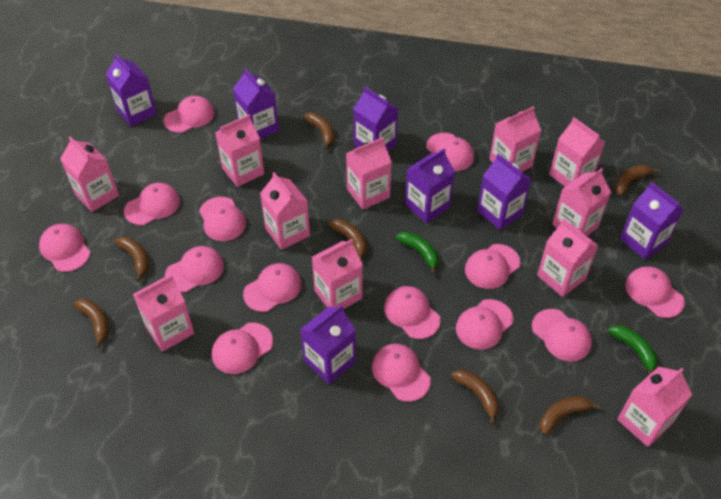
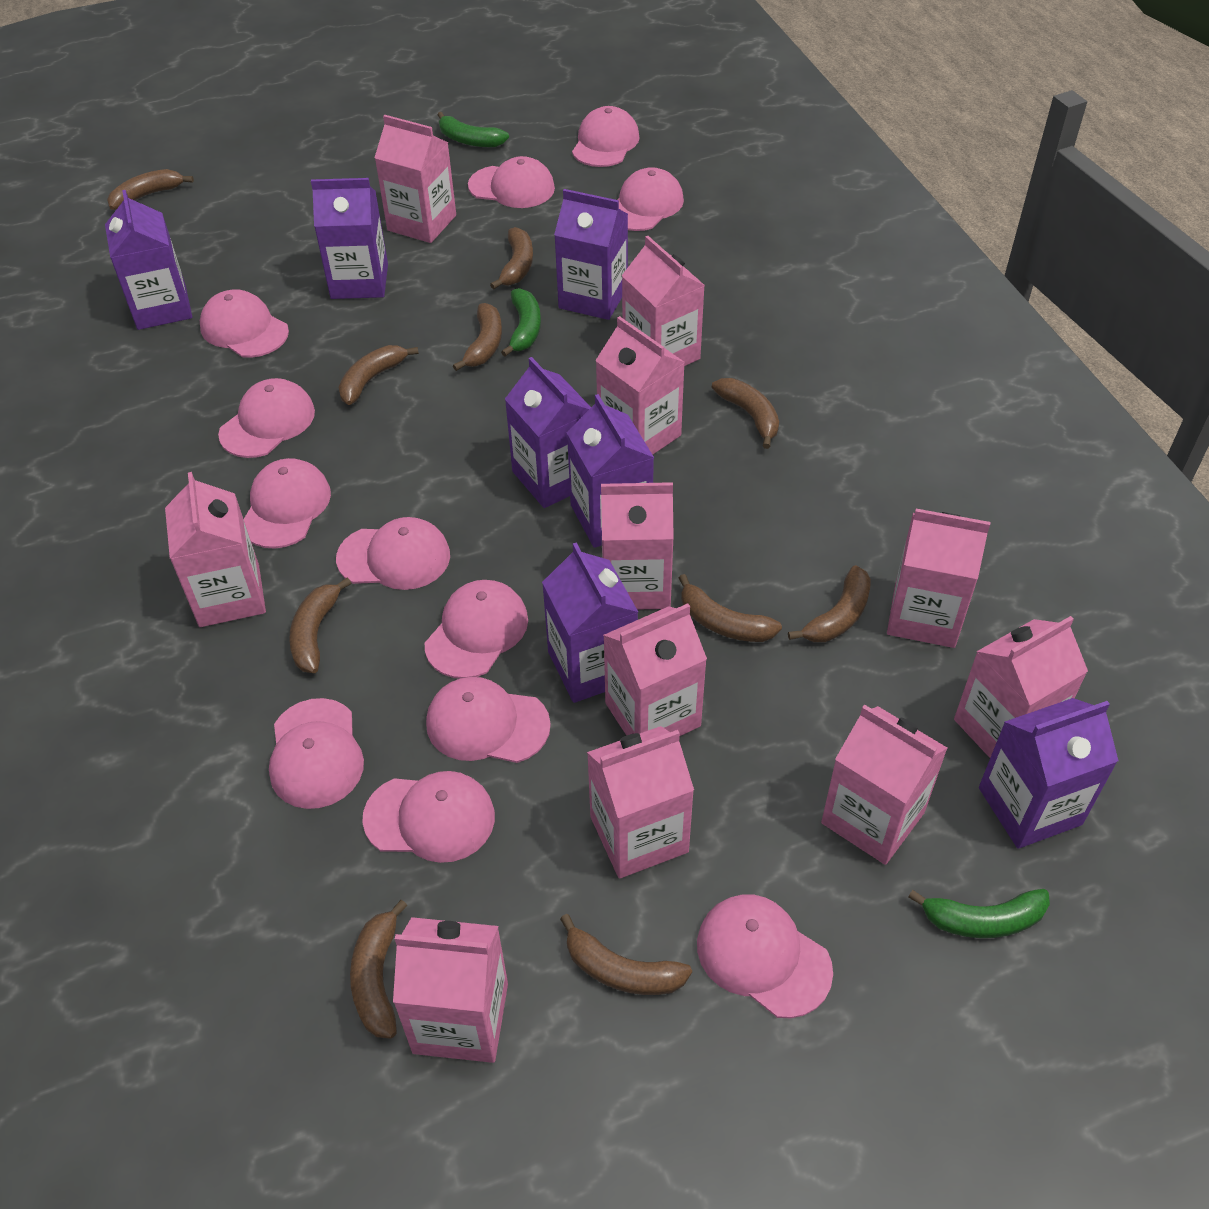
brown banana: [73,299,109,348] [115,237,149,282] [304,113,334,150] [328,219,367,262] [451,370,499,425] [540,396,600,435] [615,165,659,195] = 7 -> [107,169,194,210] [289,577,351,673] [339,345,419,405] [350,900,408,1039] [453,303,502,371] [490,227,533,289] [560,914,692,995] [679,574,782,642] [712,378,779,449] [788,565,871,642] = 10
green banana: [396,232,438,274] [608,325,657,375] = 2 -> [438,112,509,147] [501,288,541,357] [908,889,1050,938] = 3
pink cap: [39,224,91,272] [124,183,180,225] [164,96,215,133] [165,246,224,292] [199,197,246,241] [212,323,273,374] [243,263,302,312] [372,344,431,402] [384,286,441,339] [426,133,474,171] [456,299,513,350] [465,244,521,289] [532,309,592,361] [625,267,685,318] = 14 -> [200,290,289,358] [218,378,315,458] [244,458,331,549] [269,698,364,809] [336,517,450,590] [362,771,495,863] [425,580,528,679] [426,677,551,763] [468,156,555,208] [572,106,640,167] [617,167,684,231] [697,894,833,1018] = 12

